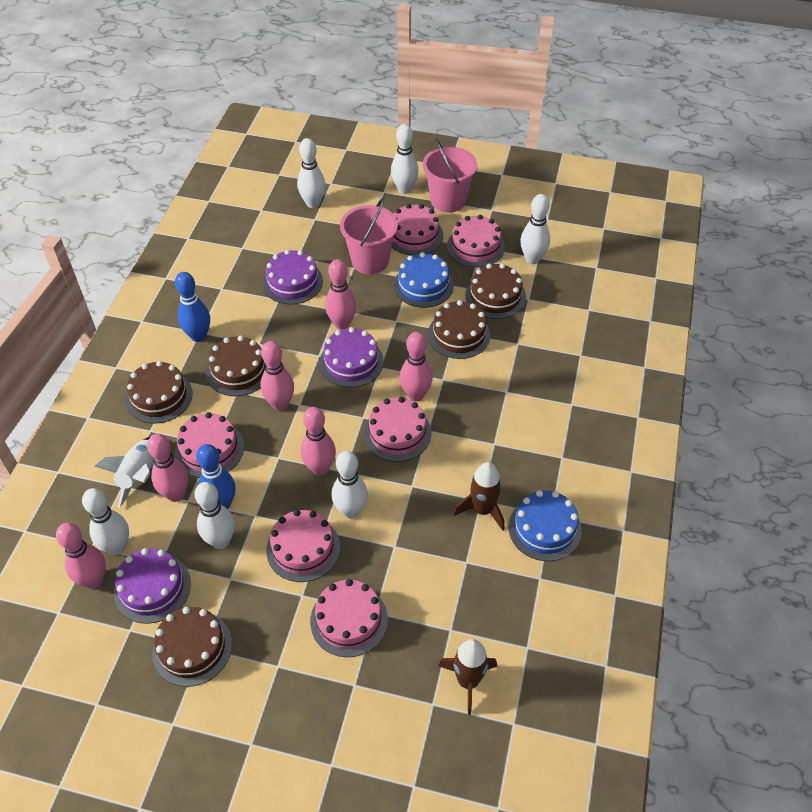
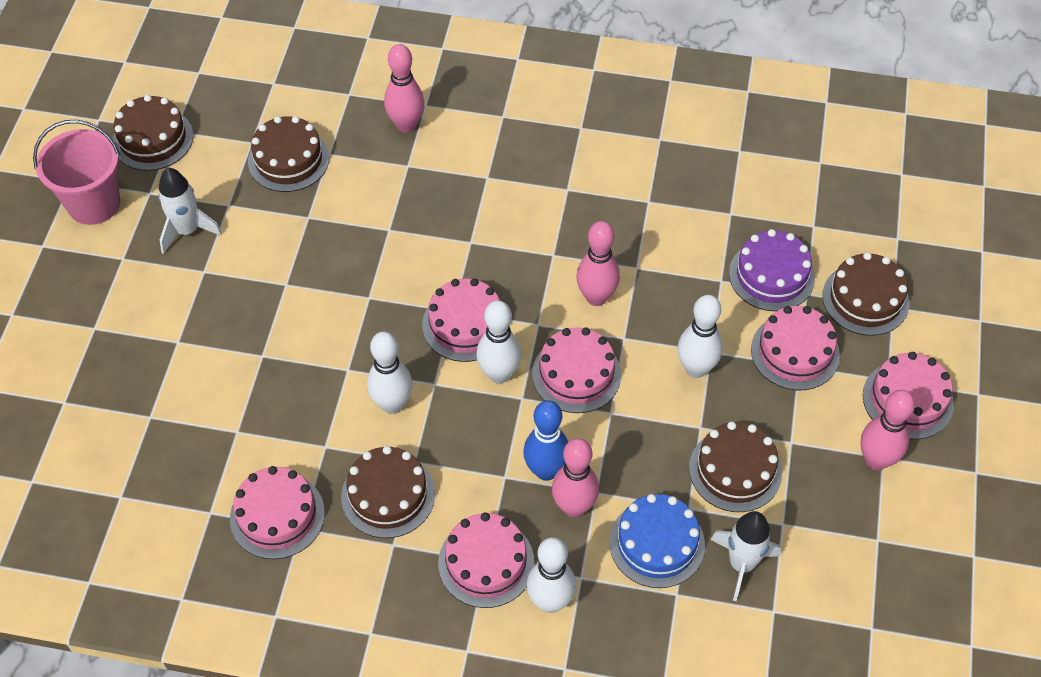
blue bowling pin: [175,272,210,342] [196,444,235,509] = 2 -> [523,400,568,481] = 1
blue cake: [394,252,454,308] [509,490,582,561] = 2 -> [609,494,705,588] = 1
brown rocket: [438,639,497,715] [453,462,505,531] = 2 -> none = 0
pink bowling pin: [56,523,106,589] [147,434,189,502] [260,341,294,411] [301,407,336,475] [325,259,356,330] [399,332,433,402] = 6 -> [384,44,424,133] [552,438,599,517] [576,221,620,306] [861,390,915,470] = 4
pink bucket: [340,198,398,274] [423,138,477,213] = 2 -> [33,120,120,225] = 1
purple cake: [114,548,191,624] [263,250,323,305] [320,327,384,388] = 3 -> [729,229,815,311] = 1
white bowling pin: [82,488,129,555] [195,482,235,549] [297,138,326,208] [332,451,368,519] [391,124,419,194] [520,194,550,264] = 6 -> [367,332,413,414] [476,300,521,384] [527,537,576,613] [677,295,723,378] = 4
white rocket: [95,436,154,508] = 1 -> [158,168,222,254] [710,511,781,601] = 2

